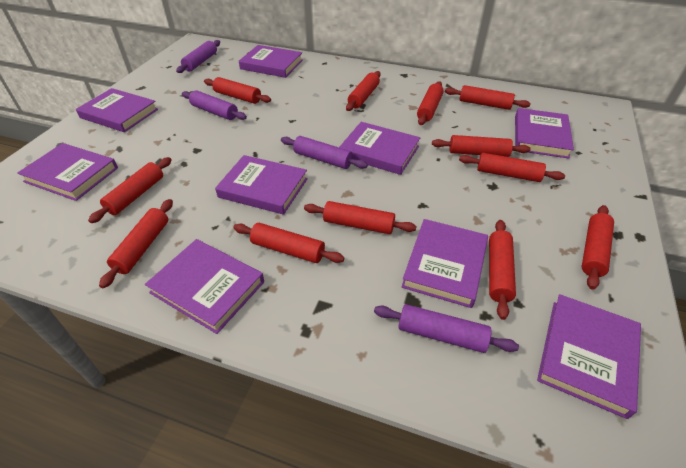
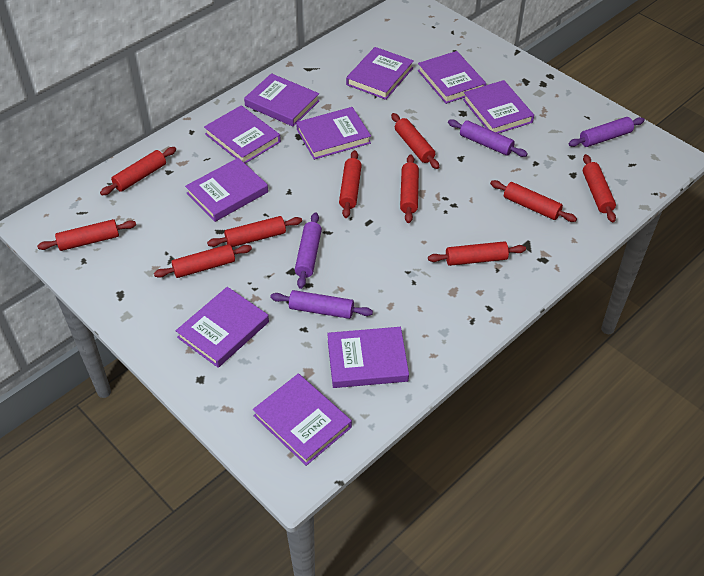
purple book: [17,143,118,201] [76,88,158,132] [145,239,264,334] [215,155,308,215] [239,45,303,78] [339,122,420,175] [401,219,488,308] [515,108,574,159] [537,294,641,419] = 9 -> [176,287,269,368] [185,158,268,222] [204,105,281,164] [244,73,320,127] [253,374,352,466] [296,107,371,160] [327,327,409,388] [346,47,414,100] [418,51,486,104] [463,80,534,133] = 10
red rolling pin: [88,157,172,223] [99,199,173,288] [204,77,271,104] [233,223,344,263] [304,201,417,234] [346,71,381,111] [417,81,444,125] [432,135,531,157] [445,85,531,110] [459,153,565,182] [489,220,516,320] [582,205,614,290] = 12 -> [37,219,136,251] [100,147,176,195] [154,244,252,278] [207,216,302,247] [339,150,362,218] [391,113,439,169] [400,155,419,223] [428,241,526,266] [490,180,577,222] [583,154,616,222] = 10

